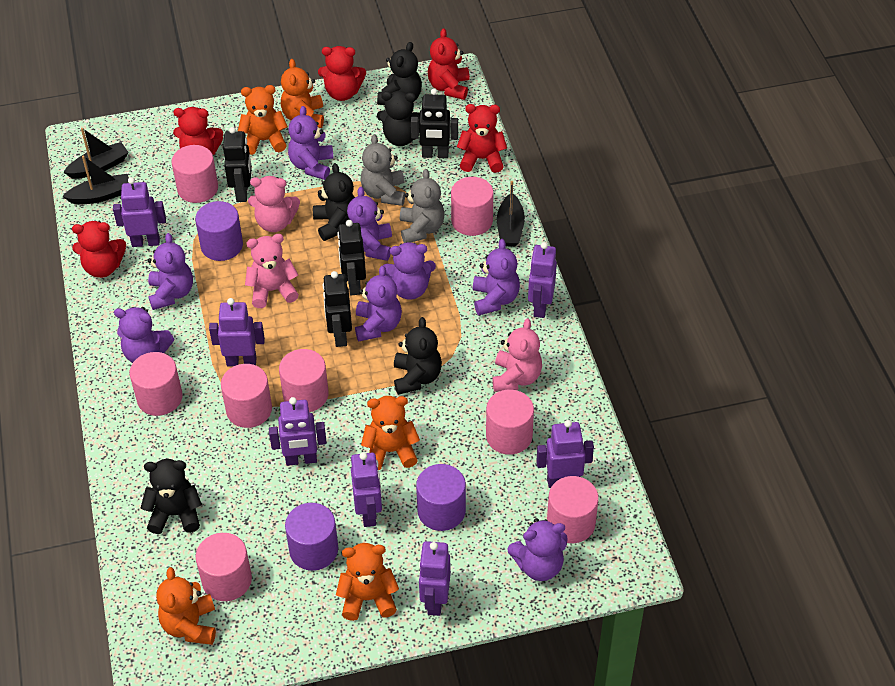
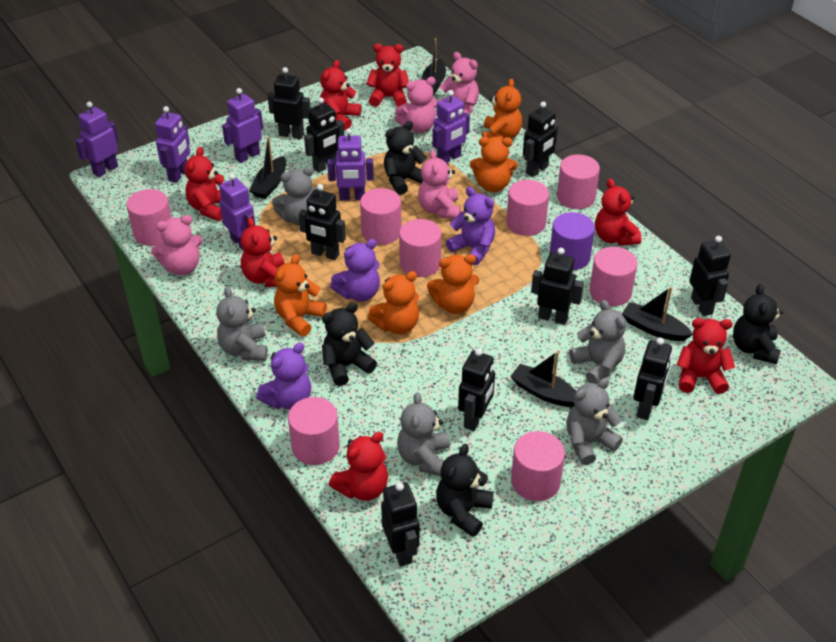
black boat: [62,156,129,204] [63,128,129,179] [497,181,525,247] = 3 -> [249,137,286,199] [422,38,446,96] [510,351,576,407] [622,287,693,341] = 4
black robot: [223,127,252,202] [323,271,352,347] [337,220,366,295] [411,89,458,158] = 4 -> [268,67,311,139] [299,184,346,260] [304,97,345,172] [381,482,420,566] [458,348,495,431] [523,101,558,177] [531,248,584,325] [633,338,672,420] [689,236,731,316] = 9
black teddy bear: [141,459,202,534] [313,163,355,241] [377,42,422,105] [377,91,420,146] [394,317,442,395] = 5 -> [322,302,377,386] [384,121,427,195] [436,444,494,537] [733,284,783,364] = 4
grey teddy bear: [361,134,405,206] [400,169,445,243] = 2 -> [216,287,268,361] [272,166,317,226] [397,392,449,476] [566,378,623,465] [570,300,626,384] = 5
pink teddy bear: [245,234,299,308] [248,176,300,232] [492,318,542,392] = 3 -> [151,215,203,275] [395,77,437,133] [418,149,461,219] [437,52,479,115] = 4
purple cylinder: [195,201,243,261] [285,503,338,571] [416,464,466,531] = 3 -> [550,212,595,270] = 1
purple robot: [113,177,166,247] [209,298,265,366] [269,397,327,466] [351,452,382,527] [419,541,451,616] [528,242,557,318] [536,420,594,488] = 7 -> [75,102,119,177] [155,106,190,183] [219,173,255,251] [222,88,263,163] [327,128,374,201] [432,90,470,163] = 6
purple teddy bear: [114,307,174,363] [147,233,193,310] [288,106,334,180] [347,187,392,261] [355,266,402,342] [383,242,436,300] [473,239,520,315] [508,518,568,581] = 8 -> [256,342,311,410] [330,239,380,302] [446,187,495,265] = 3
red teddy bear: [72,221,126,278] [173,107,223,155] [318,46,366,101] [428,28,470,100] [457,104,507,173] = 5 -> [184,147,224,221] [241,217,284,287] [319,60,361,130] [329,432,388,501] [366,44,409,107] [595,179,642,246] [677,318,735,394] = 7

